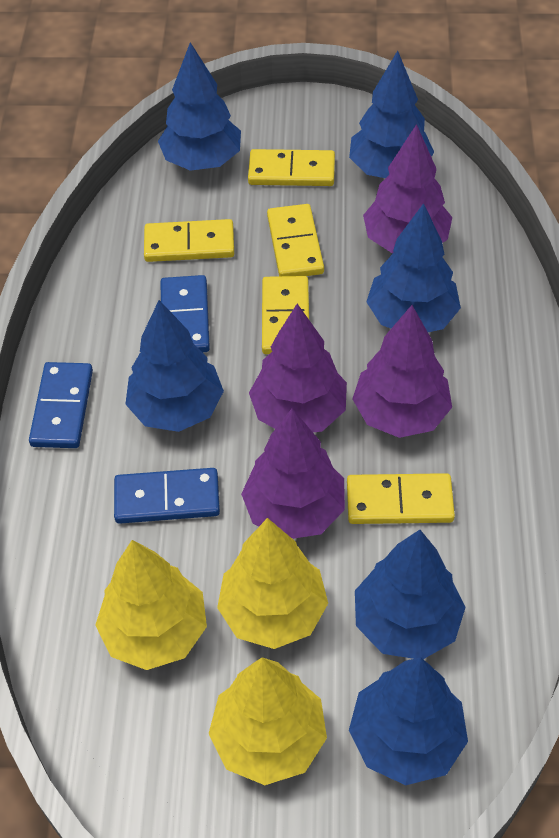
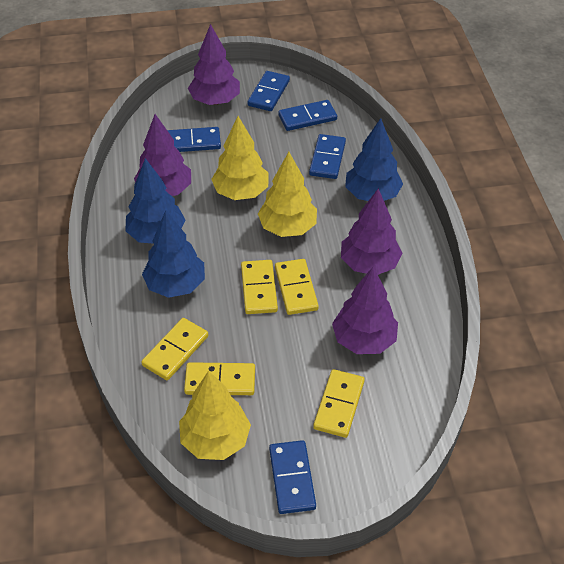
blue domino: [29,362,93,448] [114,468,220,524] [161,275,210,353] = 3 -> [167,127,221,152] [247,71,290,111] [269,440,316,514] [278,100,337,131] [309,134,346,179] = 5
blue tree: [125,300,224,432] [158,42,241,171] [349,51,434,178] [349,657,468,785] [355,530,466,659] [366,203,461,332] = 6 -> [125,158,185,244] [142,210,205,298] [345,118,403,201] = 3

